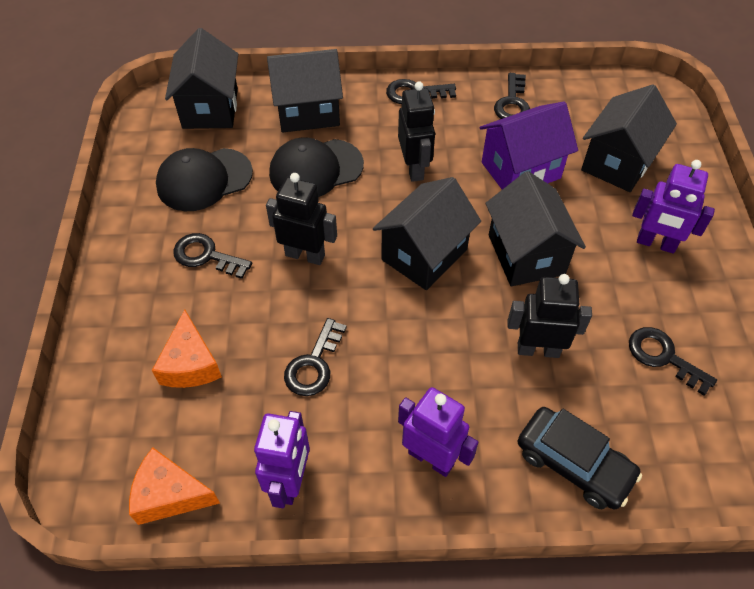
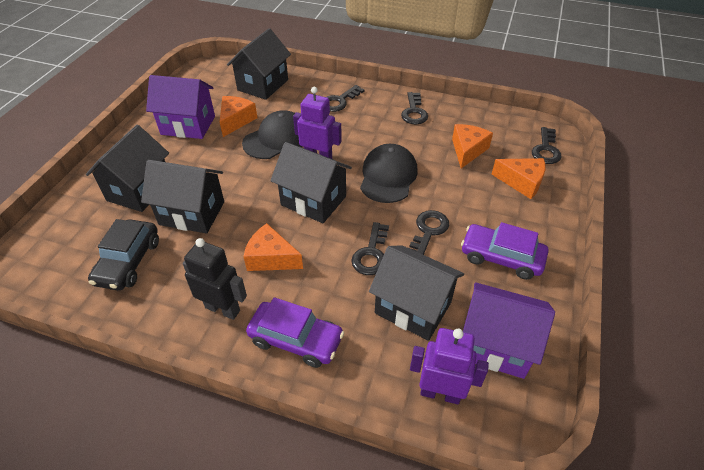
black robot: [266,173,337,265] [398,81,435,182] [508,274,592,358] = 3 -> [183,238,247,320] = 1
orange cheese: [129,447,220,525] [152,310,222,388] = 2 -> [220,96,257,137] [243,223,303,271] [452,124,493,168] [492,158,546,199] = 4
purple car: none = 0 -> [246,297,344,368] [461,222,549,280] = 2
purple house: [480,101,578,189] = 1 -> [146,75,215,139] [463,282,555,379] = 2
purple robot: [254,411,310,508] [398,387,479,477] [632,160,715,254] = 3 -> [293,87,342,159] [410,328,489,404] = 2

